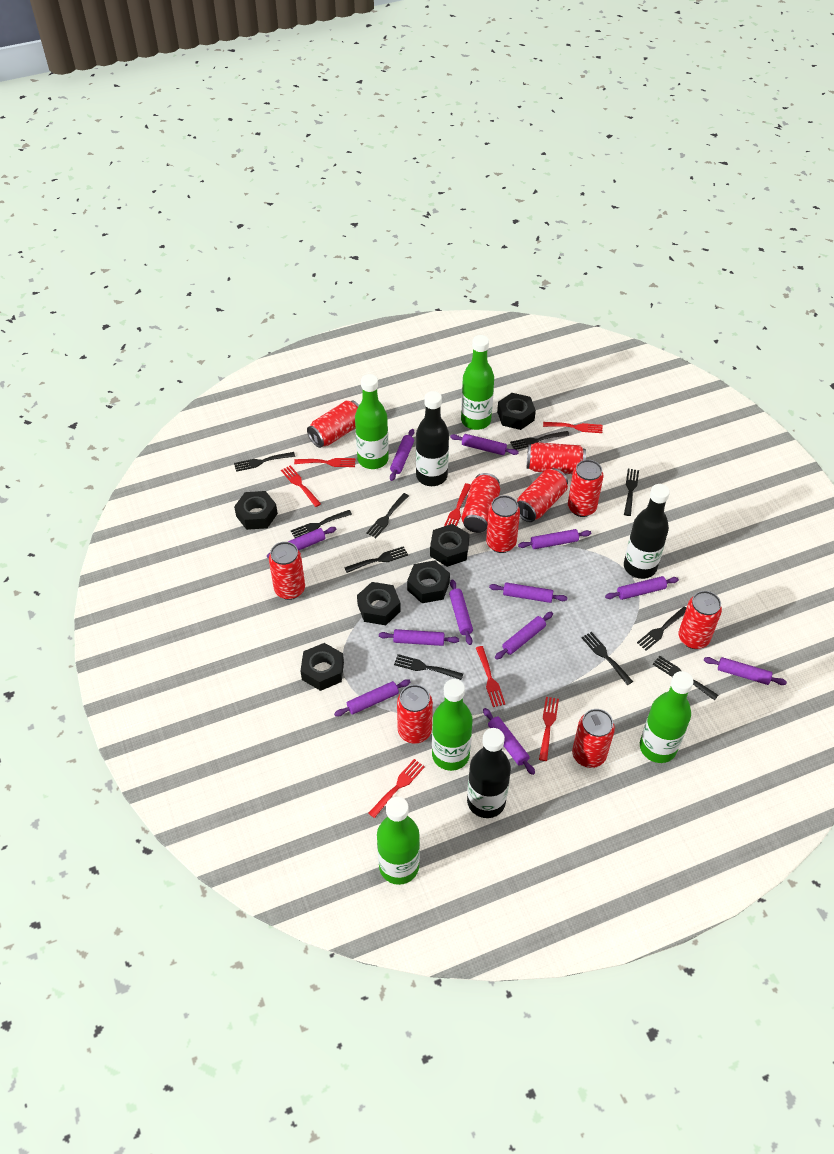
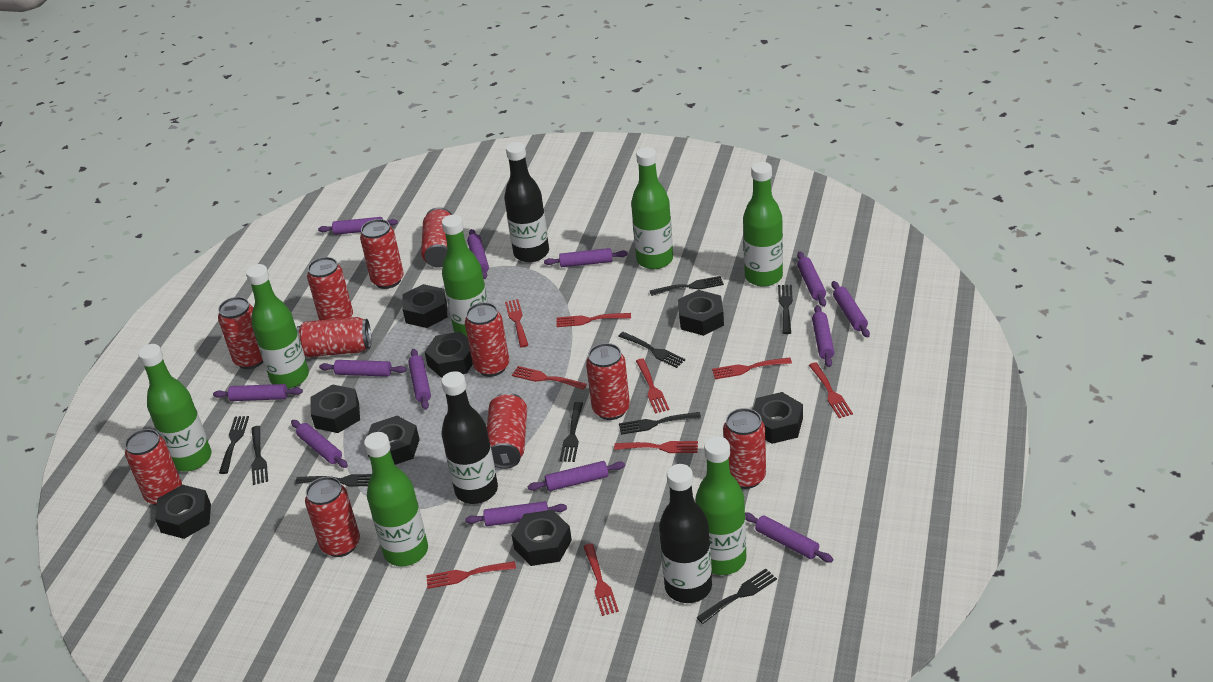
black fork: [234,452,295,472] [291,510,352,538] [344,546,408,573] [366,493,409,538] [394,654,463,680] [510,431,570,450] [581,632,633,685] [624,469,639,516] [637,607,686,651] [653,656,718,701] = 10 -> [219,416,249,474] [251,426,268,485] [295,474,372,487] [559,402,583,462] [618,332,685,368] [619,412,701,435] [650,276,724,296] [696,569,777,624] [778,285,793,334] = 9
black nut: [234,491,278,530] [301,643,344,691] [357,582,401,625] [407,560,450,603] [430,524,470,567] [497,393,536,430] = 6 -> [155,485,211,539] [310,384,360,433] [367,416,420,465] [402,284,447,328] [425,332,473,378] [512,510,572,566] [678,290,724,336] [753,392,803,444] = 8
green bottle: [355,374,389,469] [377,797,420,885] [432,679,473,771] [461,335,494,430] [640,671,693,763] = 5 -> [138,344,211,471] [246,264,309,388] [364,432,428,566] [442,215,488,337] [631,147,673,269] [695,436,746,575] [743,162,783,287] = 7
purple rolling pin: [267,527,336,558] [334,679,410,717] [379,629,459,646] [390,429,414,481] [449,579,473,645] [450,434,519,455] [483,708,535,775] [489,583,567,603] [495,612,553,660] [518,529,591,549] [605,576,679,600] [704,657,787,685] = 12 -> [213,384,303,401] [291,420,348,468] [318,217,398,235] [319,360,407,377] [408,349,431,410] [465,501,567,526] [467,229,489,279] [528,461,625,491] [544,248,628,267] [745,513,833,562] [797,252,826,307] [812,305,834,367] [832,281,870,337] = 13
red can: [269,542,305,600] [307,400,359,448] [397,685,433,744] [462,473,500,533] [486,495,520,553] [517,468,568,522] [527,442,586,474] [568,460,603,517] [572,709,615,768] [678,591,722,649] = 10 -> [125,429,182,506] [218,297,263,369] [296,317,371,357] [305,476,360,557] [307,257,353,320] [360,219,404,289] [421,207,452,268] [465,302,509,377] [487,392,527,469] [586,343,630,420] [723,408,766,489] = 11
red fork: [281,465,321,507] [294,458,355,467] [369,759,425,818] [444,483,471,526] [476,646,505,707] [539,697,559,761] [543,422,602,433] = 7 -> [426,561,516,589] [505,299,528,347] [512,366,587,390] [556,313,631,327] [583,544,619,616] [614,441,698,453] [636,358,669,414] [712,357,792,379] [809,363,853,418] = 9

